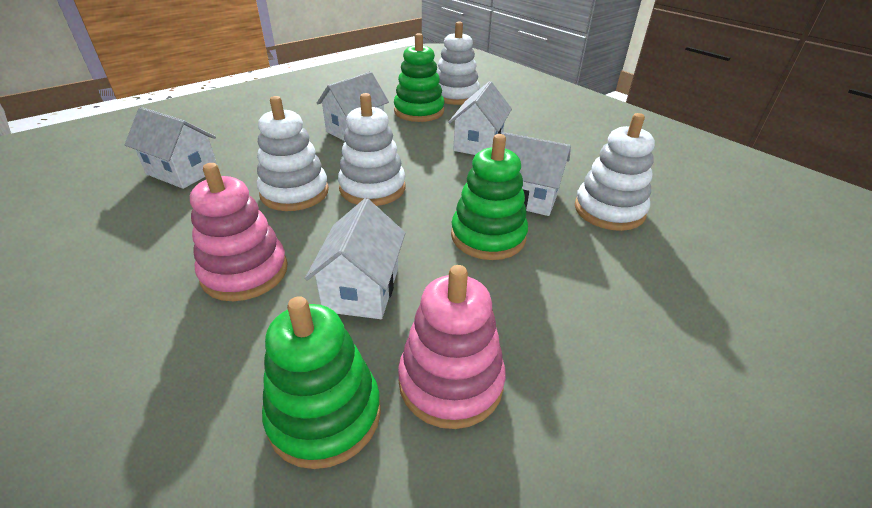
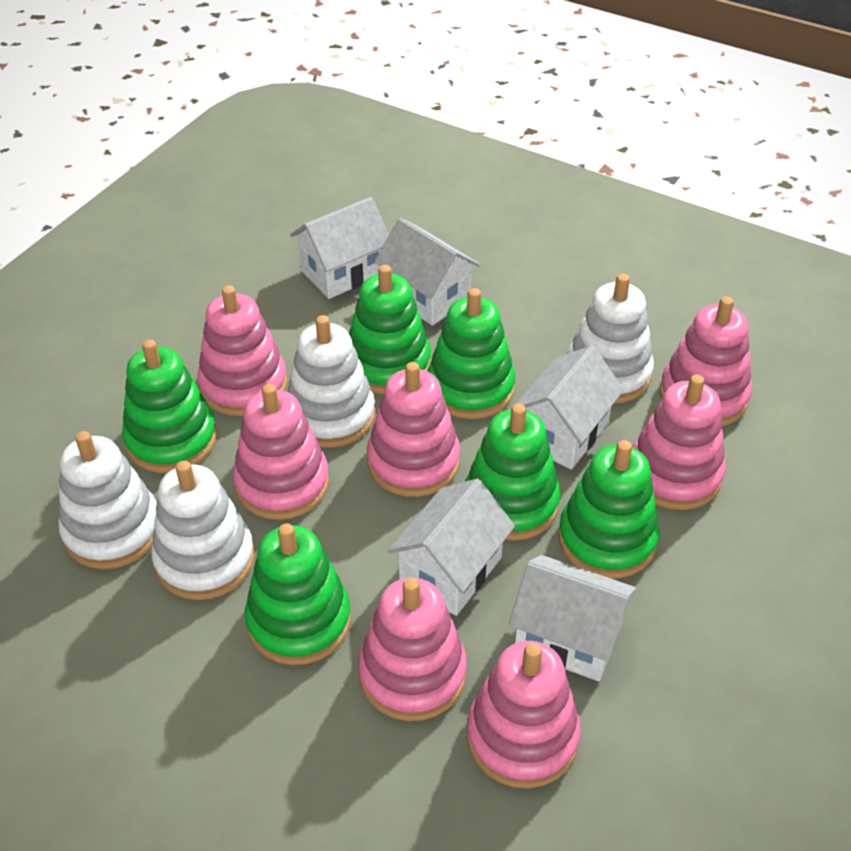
green stacking toy: [262,296,381,469] [394,33,444,122] [451,134,528,260] = 3 -> [122,339,217,473] [245,523,351,665] [349,265,431,394] [428,288,515,419] [465,404,560,541] [558,440,660,579] = 6
pink stacking toy: [190,163,288,301] [398,265,506,429] = 2 -> [197,285,287,416] [233,384,329,520] [358,578,467,721] [367,362,460,497] [467,641,581,788] [633,374,725,510] [659,296,752,426] = 7

